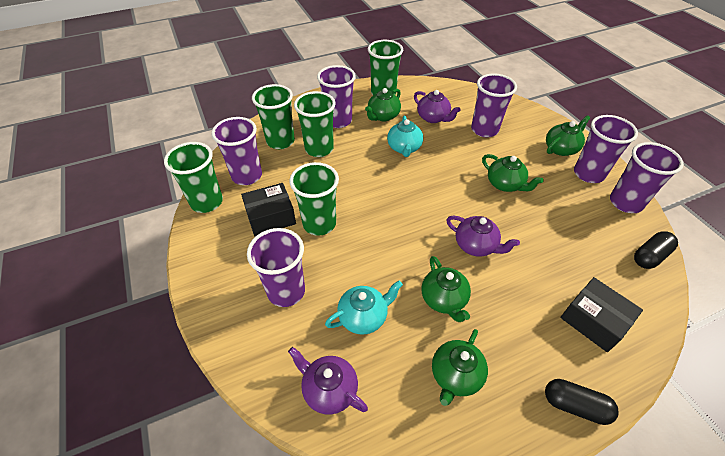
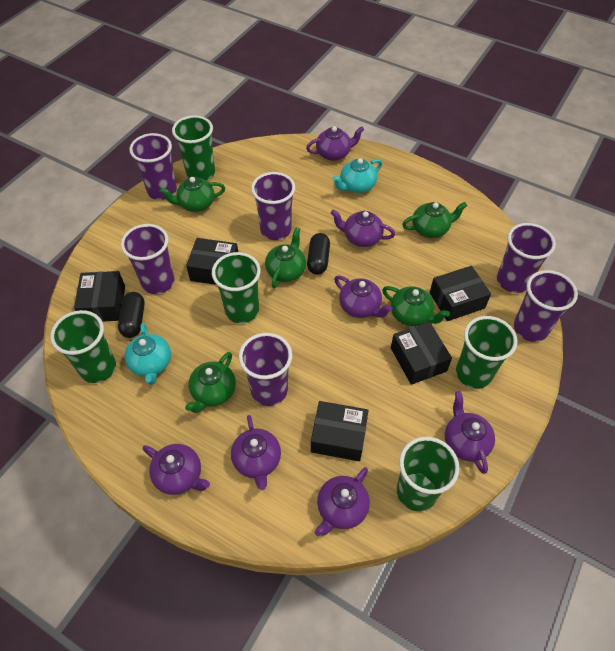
black box: [241,183,296,236] [560,277,643,352] = 2 -> [74,271,125,322] [186,238,238,285] [311,401,369,461] [391,322,452,385] [429,266,491,321] = 5
purple teapot: [288,347,368,415] [414,90,460,123] [446,216,520,257] = 3 -> [143,444,210,495] [231,415,281,490] [306,126,364,161] [315,467,370,536] [331,209,395,247] [334,275,393,318] [445,391,495,474] = 7

